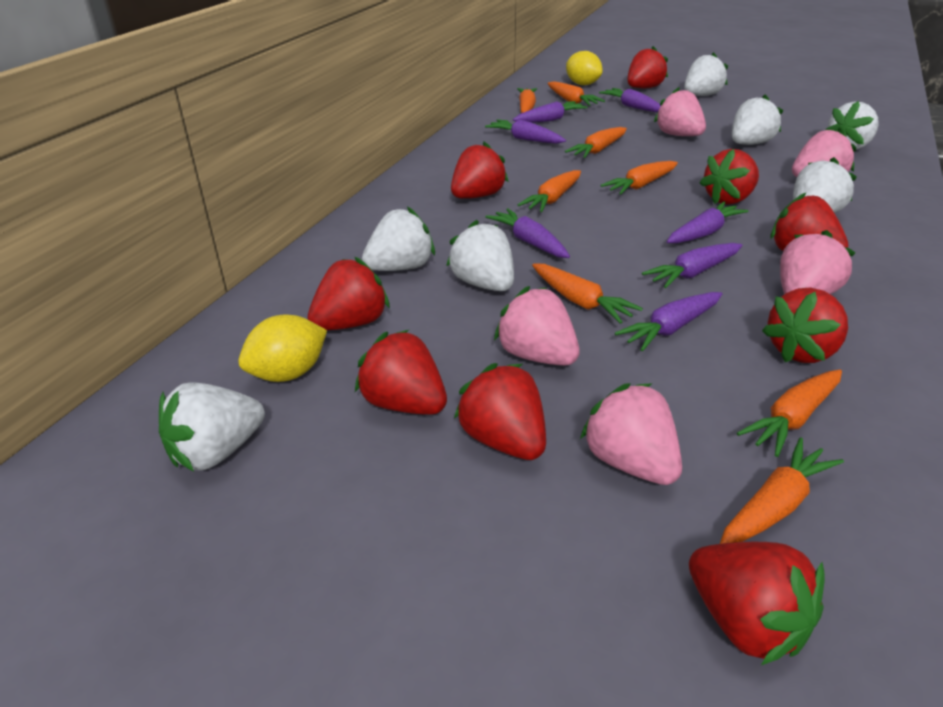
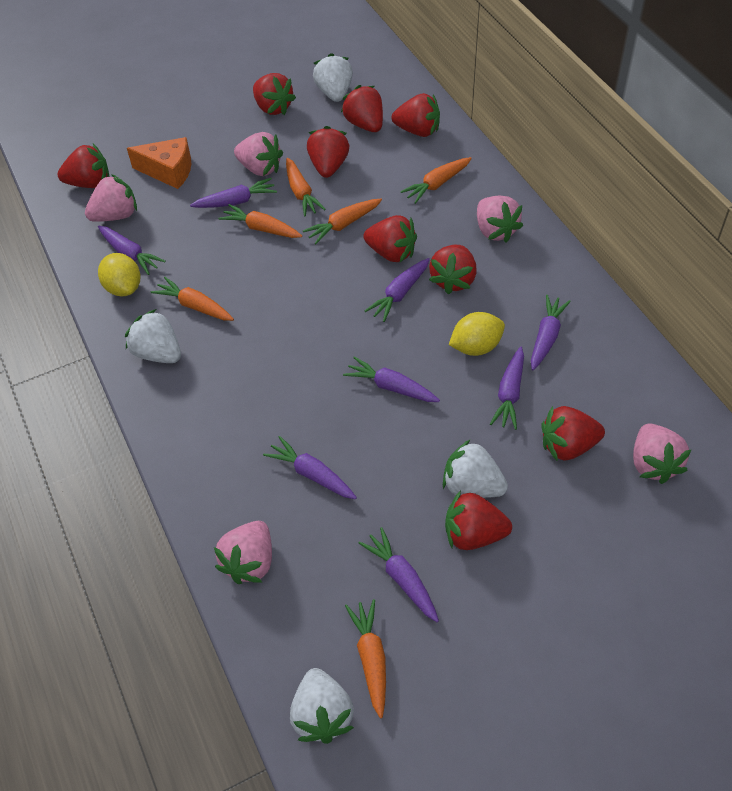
orange carrot: [517,88,537,113] [518,170,581,212] [532,263,643,324] [547,81,605,106] [565,127,627,158] [601,161,678,195] [720,437,844,544] [737,369,842,457] = 8 -> [151,277,234,321] [218,204,302,238] [286,158,326,216] [303,199,382,244] [345,599,386,719] [400,157,472,204] = 6
orange cheese: none = 0 -> [127,137,191,189] = 1
purple carrot: [485,119,566,144] [485,208,570,258] [513,101,588,123] [599,88,660,112] [615,292,723,351] [642,243,743,288] [667,202,748,244] = 7 -> [98,225,166,275] [190,178,277,208] [263,436,357,499] [343,356,440,402] [358,527,439,622] [364,258,430,322] [490,347,524,430] [531,295,571,370] = 8
white strawberry: [159,382,265,471] [362,207,435,271] [446,220,514,291] [684,52,728,96] [732,95,783,145] [793,157,857,213] [826,101,879,150] = 7 -> [125,309,181,363] [290,668,354,744] [313,53,353,102] [443,440,508,498] = 4

